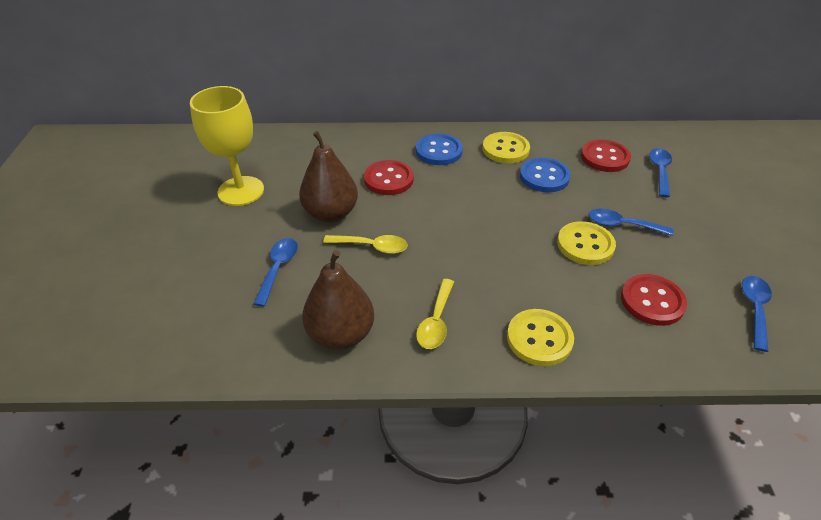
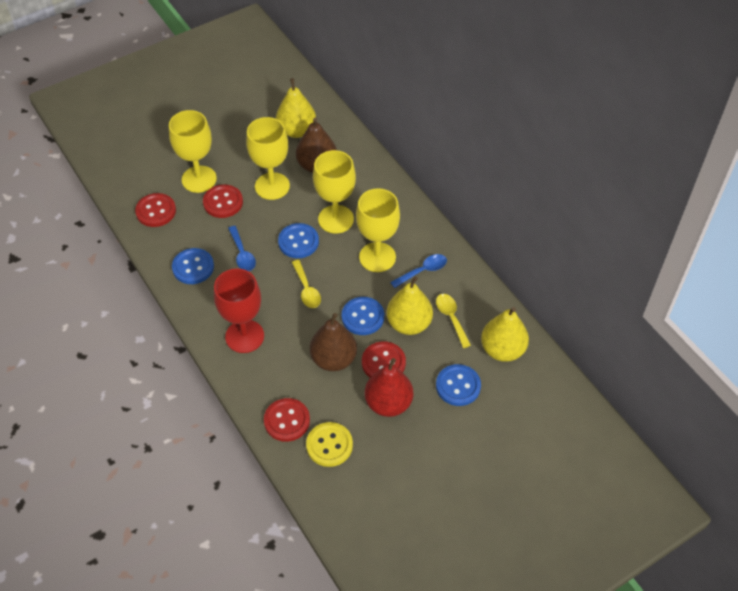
blue button: [416,133,463,165] [520,157,571,192] = 2 -> [172,248,214,284] [278,223,319,258] [342,297,384,335] [436,364,481,406] = 4
blue spoon: [253,238,298,307] [589,208,673,236] [649,148,672,197] [742,276,772,352] = 4 -> [228,226,256,271] [390,254,447,288] = 2
red button: [364,160,414,195] [581,139,631,172] [621,274,687,326] = 3 -> [135,193,176,227] [203,185,243,218] [264,398,310,442] [362,341,406,378] = 4
red goblet: none = 0 -> [214,268,264,353] = 1
red pear: none = 0 -> [365,358,413,417] = 1
yellow button: [483,132,530,163] [507,309,574,366] [557,221,616,265] = 3 -> [306,422,353,467] = 1
yellow goblet: [190,86,264,206] = 1 -> [169,110,217,193] [246,117,290,200] [313,150,356,234] [356,188,400,272] = 4
yellow pear: none = 0 -> [276,78,316,138] [387,276,433,335] [481,307,529,362] = 3

